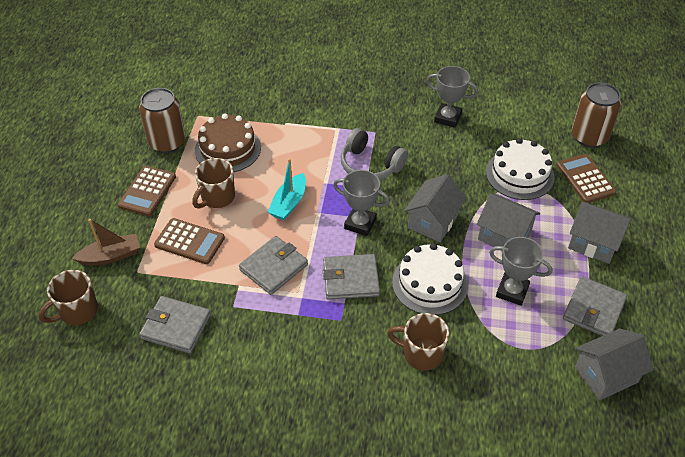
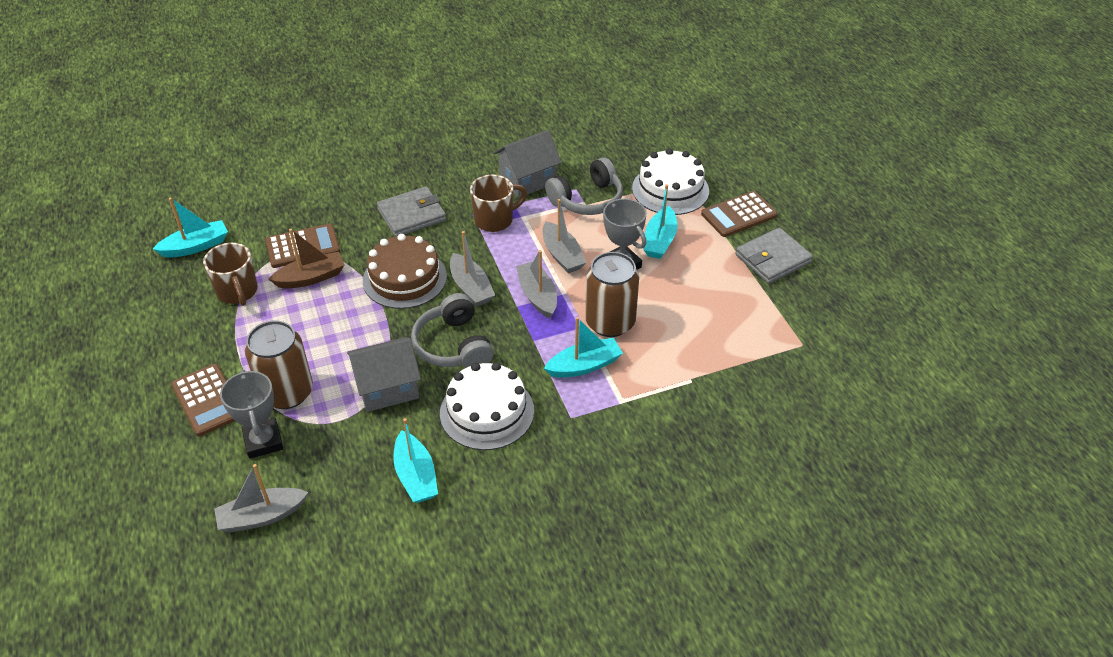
brown mug: [39,270,98,325] [192,158,235,209] [387,313,449,371] = 3 -> [203,243,258,306] [470,175,527,232] = 2
grey boat: none = 0 -> [214,464,308,532] [450,231,495,307] [516,250,557,319] [543,199,587,273] = 4
grey headphones: [340,128,408,180] = 1 -> [411,293,494,368] [545,157,623,215] = 2
grey house: [404,174,467,242] [477,194,540,251] [568,202,631,264] [575,328,653,400] = 4 -> [347,337,421,412] [494,130,562,198] = 2
grey trophy: [333,170,389,236] [426,66,478,128] [489,237,552,306] = 3 -> [220,369,283,459] [603,199,647,270] = 2
grey wallet: [139,296,211,353] [239,236,308,295] [323,254,380,300] [563,276,627,336] = 4 -> [377,186,446,237] [735,228,813,284] = 2
turquoise boat: [268,158,306,220] = 1 -> [153,198,228,258] [394,418,438,503] [544,317,623,378] [643,184,678,259] = 4

